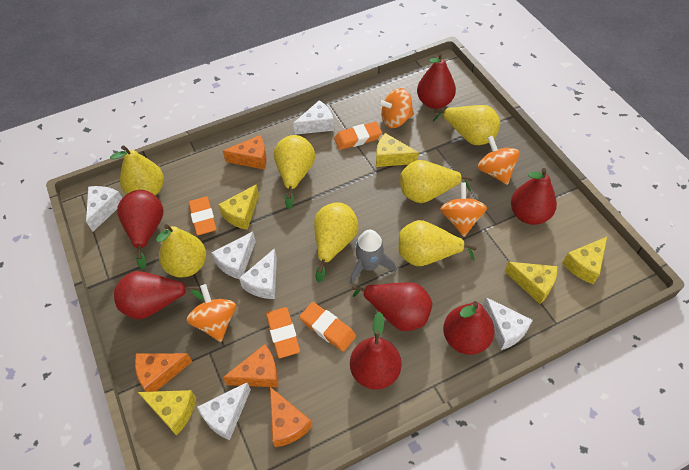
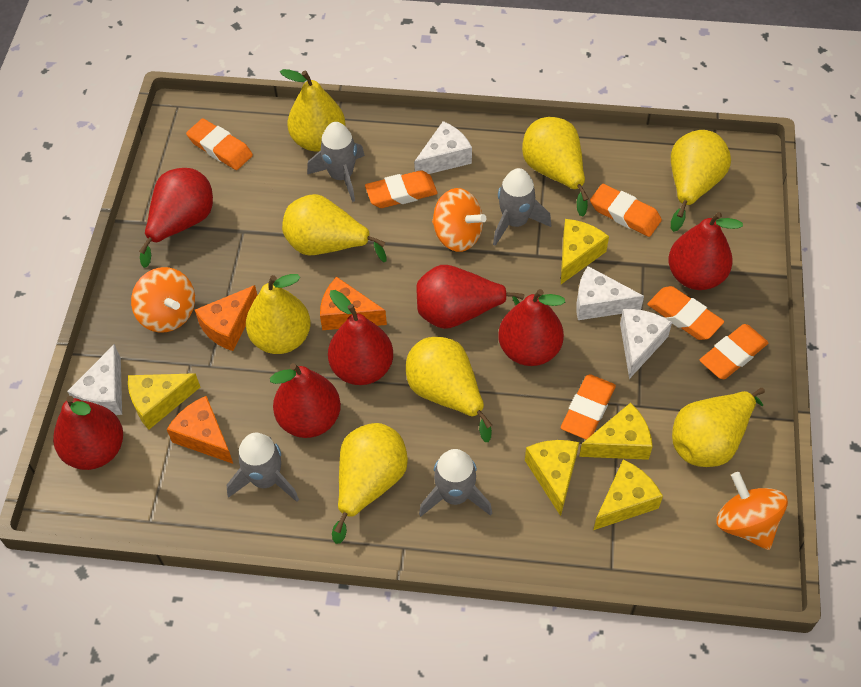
grey rocket: [350,230,396,284] = 1 -> [227,433,299,502] [307,122,365,202] [419,449,492,517] [493,168,551,246] = 4
orange cheese: [135,353,192,392] [223,135,267,169] [223,344,278,387] [270,387,312,447] = 4 -> [167,396,233,464] [195,285,257,351] [320,277,387,330] = 3
orange eraser: [188,197,217,235] [266,307,300,358] [300,302,356,352] [334,122,382,150] = 4 -> [186,118,253,170] [365,170,438,208] [561,374,616,440] [590,184,662,237] [647,286,724,340] [700,324,769,379] = 6
orange spinning top: [187,284,236,342] [378,88,414,128] [440,182,487,237] [477,136,520,185] = 4 -> [131,267,195,333] [432,188,487,252] [716,472,788,550] = 3
white cheese: [86,186,122,232] [197,382,251,440] [211,231,256,279] [239,248,277,299] [293,100,334,135] [483,297,533,350] = 6 -> [67,344,122,415] [414,121,472,174] [576,266,644,320] [620,309,672,379] = 4
yellow pear: [110,145,164,196] [156,224,206,277] [274,135,315,209] [314,202,359,282] [398,220,477,266] [400,160,473,203] [433,105,501,145] = 7 -> [246,274,311,354] [280,69,346,152] [282,194,386,262] [332,423,408,544] [406,337,492,442] [522,117,589,217] [671,130,731,232] [672,388,765,467] = 8

